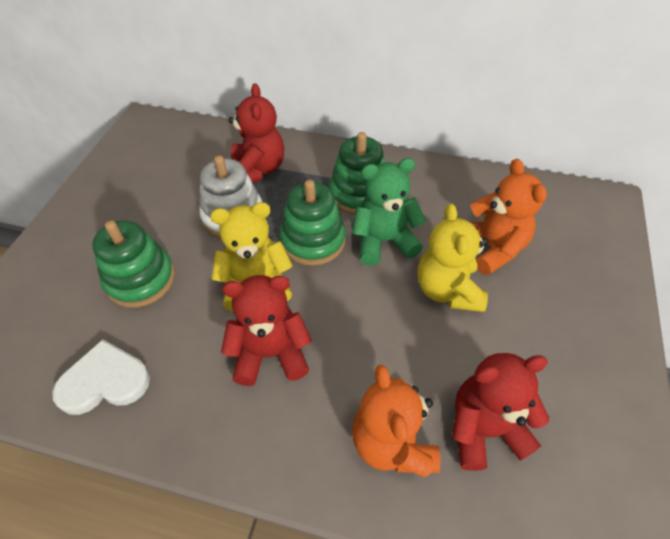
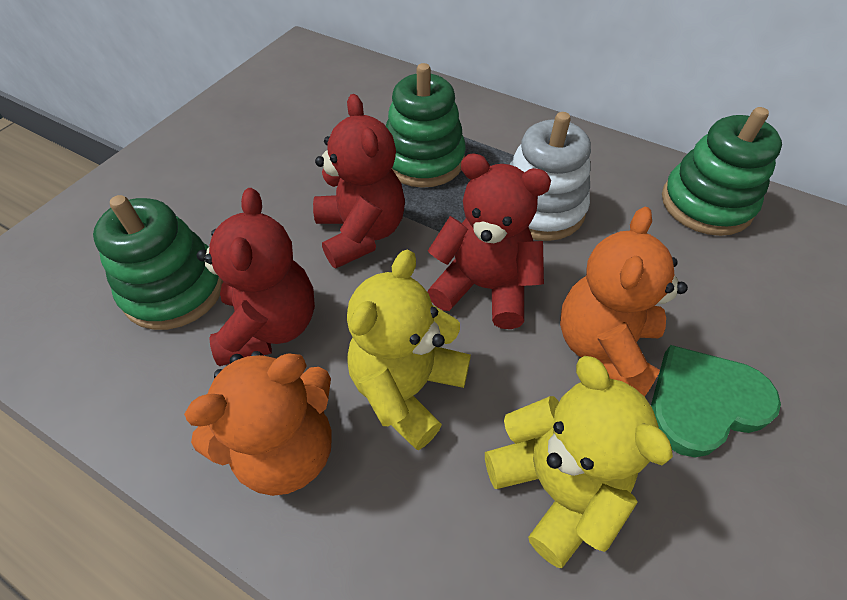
green heart: none = 0 -> [651,345,781,457] = 1
green teddy bear: [352,158,426,266] = 1 -> none = 0
white heart: [52,339,150,415] = 1 -> none = 0

